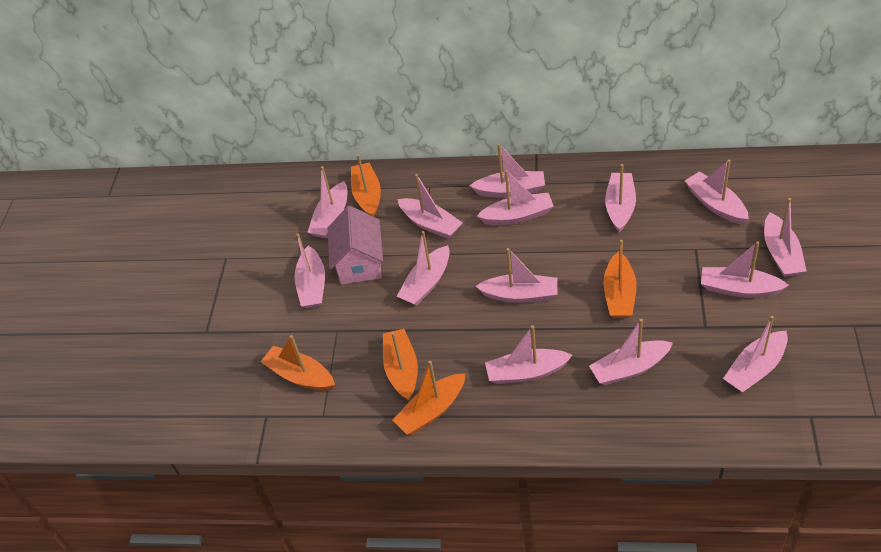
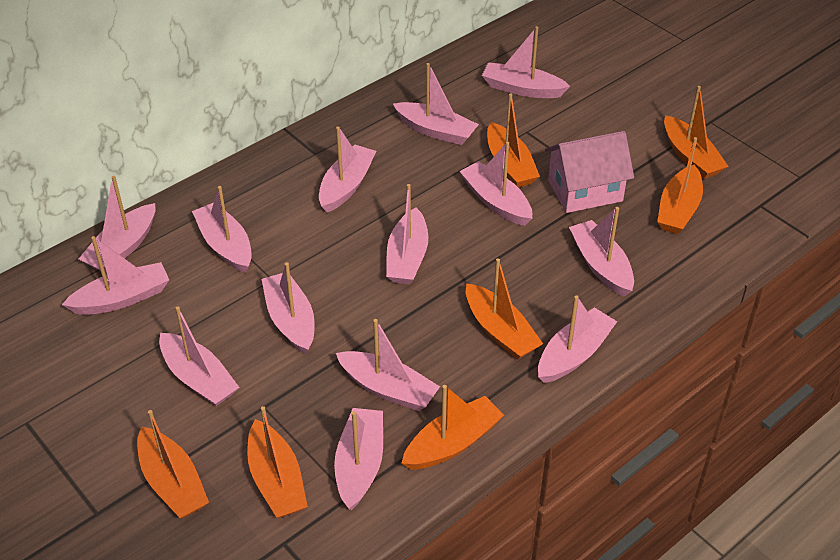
orange boat: [260,335,335,391] [351,154,381,217] [383,329,418,401] [392,361,466,435] [603,240,637,318] = 5 -> [137,410,209,518] [247,406,308,518] [401,385,504,470] [466,258,543,359] [487,94,540,188] [657,137,703,234] [664,86,729,179] = 7

